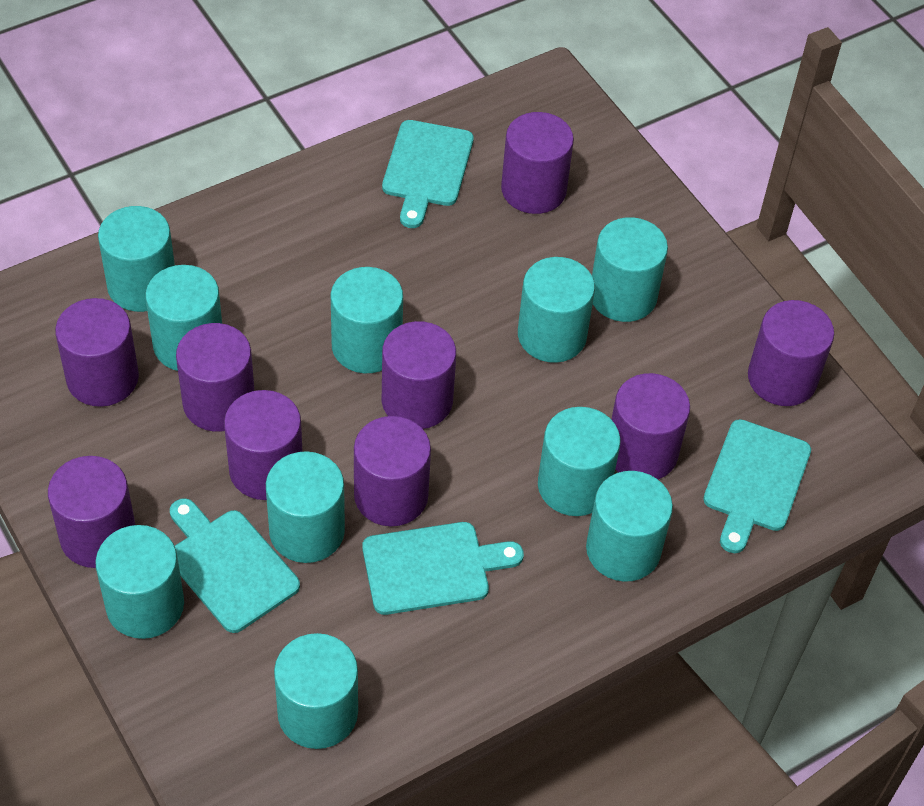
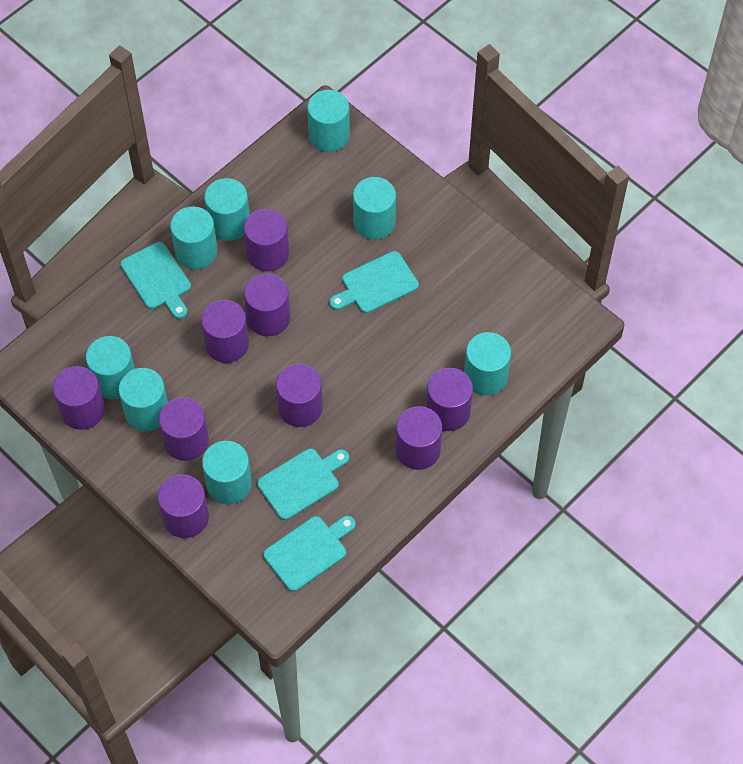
turquoise cylinder: [95,525,184,639] [98,206,175,312] [145,265,222,371] [266,451,345,563] [274,633,358,749] [330,267,403,373] [518,257,595,363] [538,407,620,516] [586,471,673,582] [592,217,668,322] = 10 -> [86,336,135,399] [118,368,168,431] [170,207,217,269] [202,441,252,504] [204,178,250,241] [307,90,350,152] [353,177,396,240] [464,332,511,396] = 8

